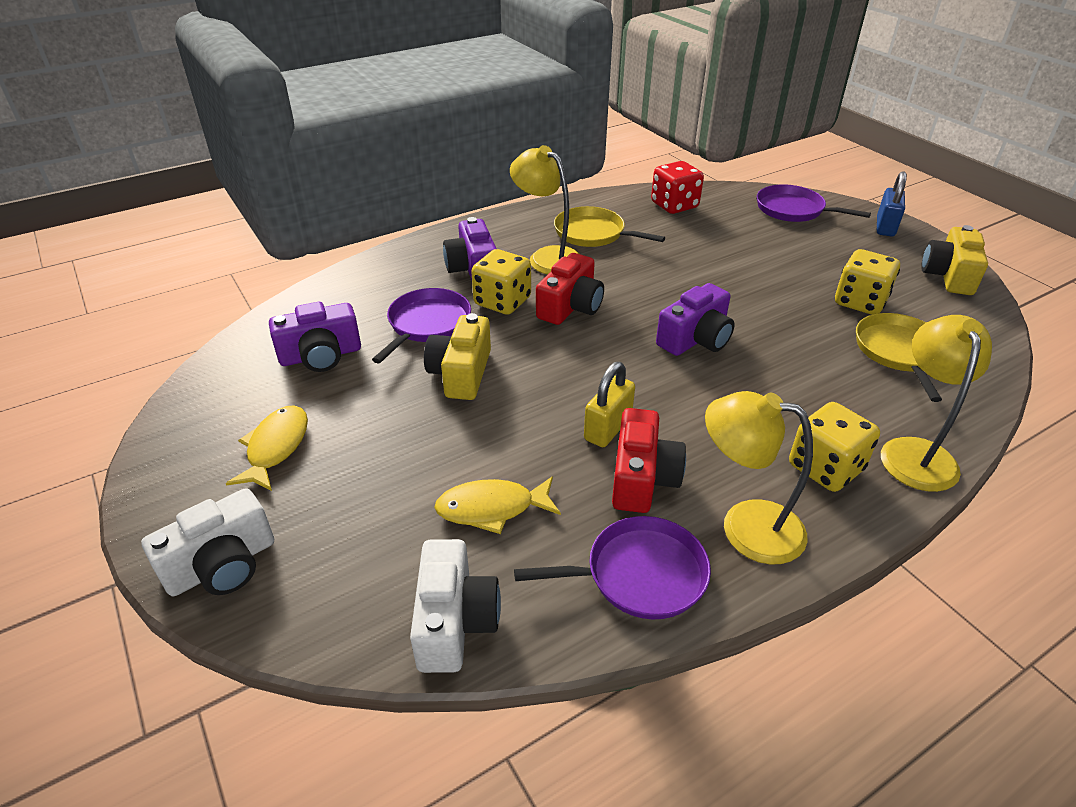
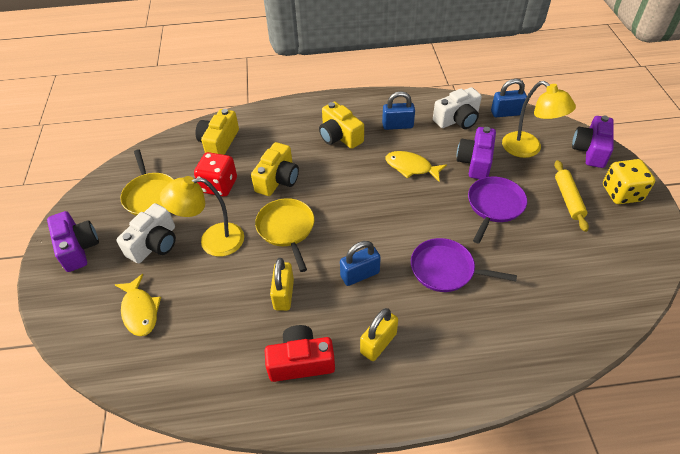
blue padlock: [877,171,907,237] = 1 -> [340,241,381,286] [382,91,415,130] [491,79,527,117] = 3
purple pan: [372,288,471,363] [514,516,711,619] [757,184,871,222] = 3 -> [411,238,517,292] [468,177,527,244] = 2
red camera: [536,253,604,325] [612,408,686,513] = 2 -> [265,325,335,382] = 1
yellow camera: [424,313,491,400] [921,225,988,295] = 2 -> [195,109,239,155] [251,142,299,196] [319,101,364,149] = 3
yellow dice: [471,249,531,315] [789,402,880,492] [835,249,900,315] = 3 -> [603,159,655,204] = 1
yellow lamp: [510,145,579,274] [705,391,813,564] [881,315,992,492] = 3 -> [160,176,244,257] [502,81,576,158] = 2
yellow padlock: [584,362,635,447] = 1 -> [270,258,294,311] [360,308,398,361] = 2
yellow rolling pin: none = 0 -> [554,160,589,232] = 1

